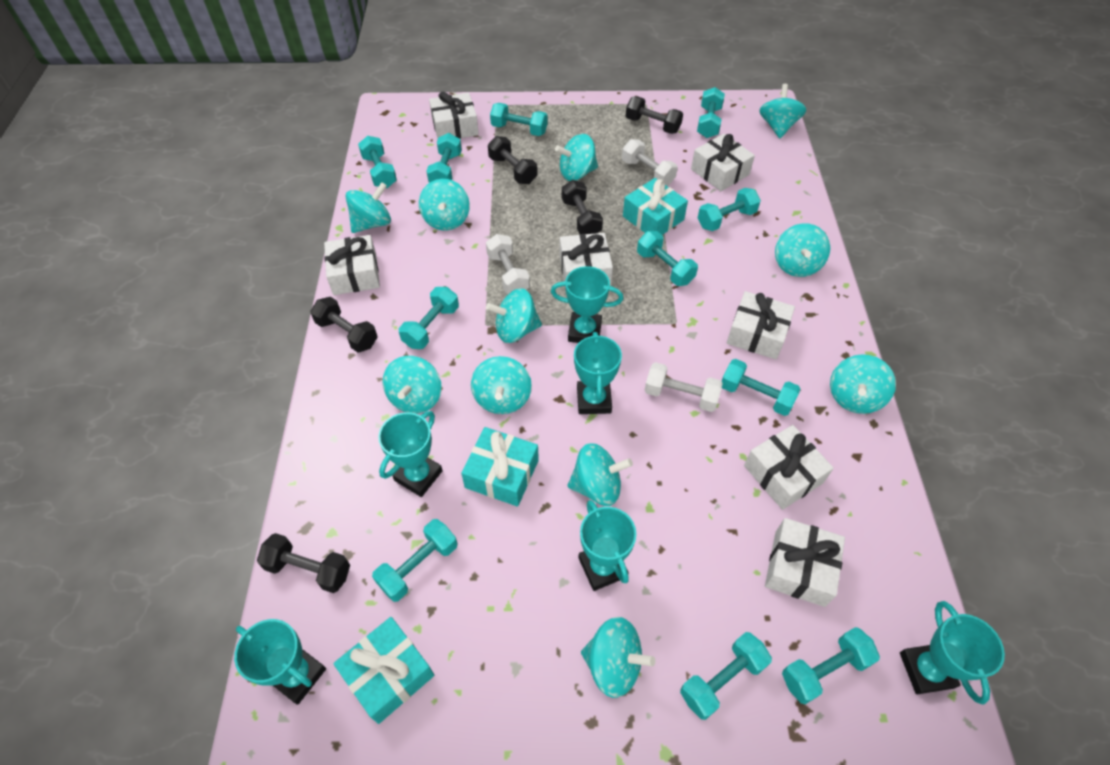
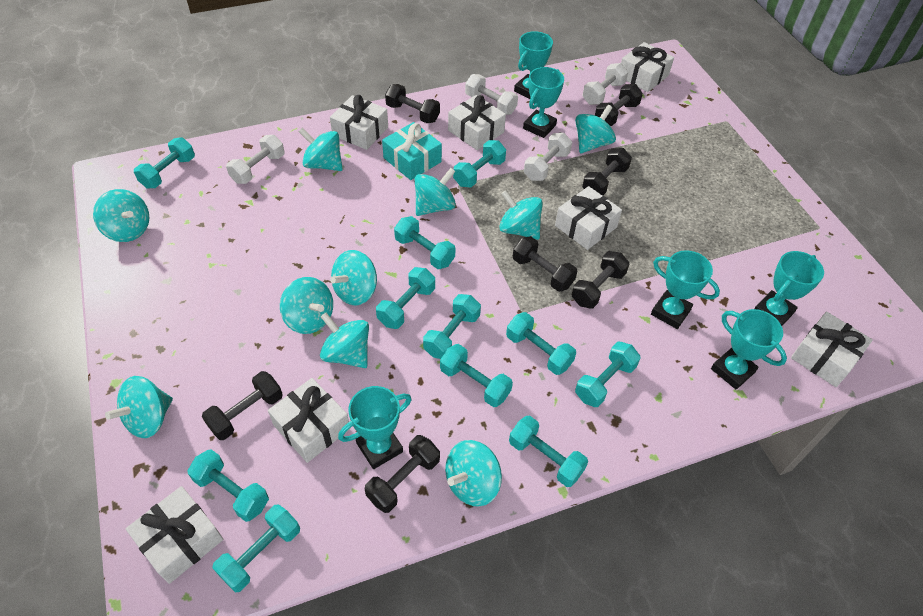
black dumbbell: [257,533,350,593] [310,297,378,352] [488,136,537,184] [562,180,603,234] [626,96,683,134] = 5 -> [202,371,283,440] [365,435,440,513] [385,84,440,123] [513,236,577,292] [572,251,629,309] [582,148,632,196] [595,84,643,126] = 7
turquoise gift: [333,617,434,724] [461,427,539,507] [623,178,688,235] = 3 -> [382,122,442,180] = 1
turquoise spinning top: [346,182,391,233] [382,356,442,414] [419,179,470,231] [471,356,532,414] [486,288,542,343] [555,134,598,181] [567,443,633,506] [581,617,656,698] [759,84,806,138] [775,223,830,277] [830,354,896,414] = 11 -> [93,189,149,242] [105,376,173,438] [280,277,333,334] [298,127,343,171] [320,313,369,368] [330,250,377,305] [414,168,456,216] [445,440,502,507] [499,190,543,240] [575,105,616,153] = 10
white dumbbell: [486,234,530,294] [622,139,678,186] [644,362,723,412] = 3 -> [226,135,285,184] [465,74,518,115] [524,133,572,181] [582,63,628,105] = 4

